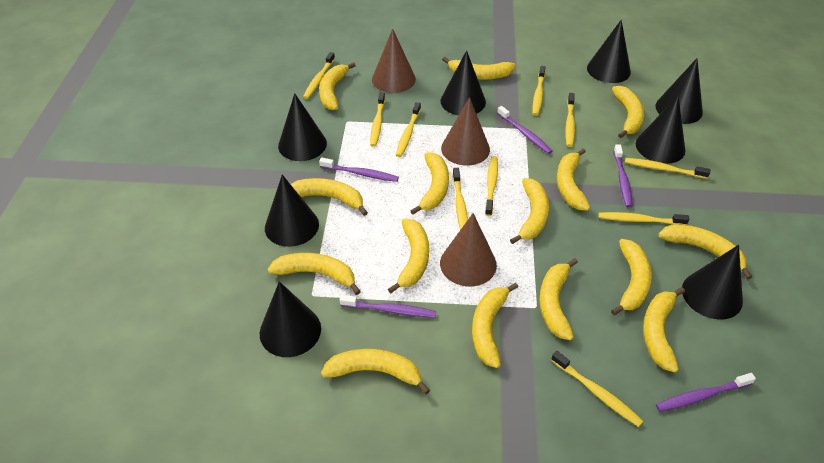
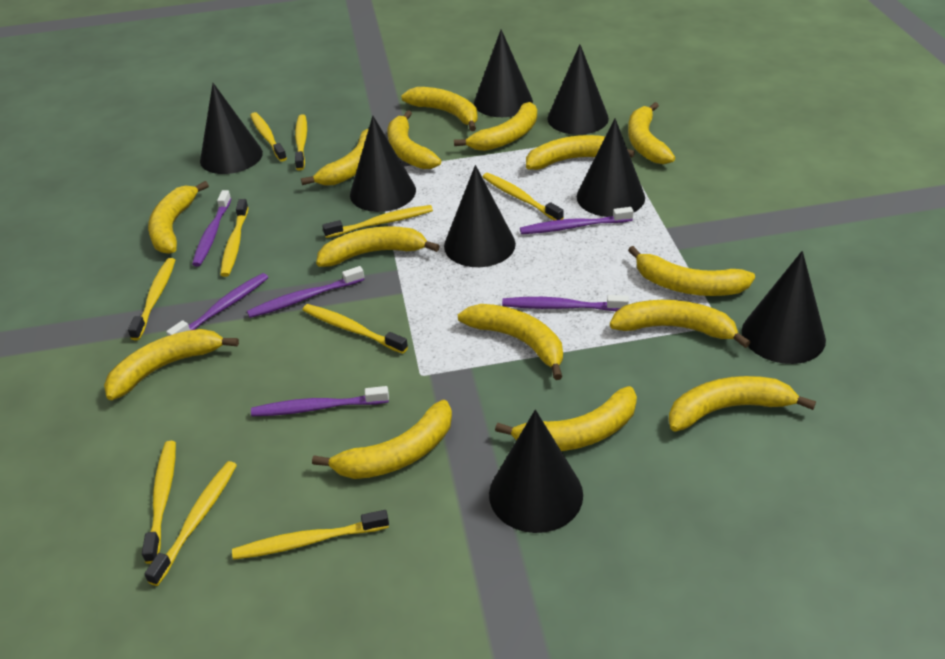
brown cone: [372,29,416,93] [440,213,497,287] [441,97,490,166] = 3 -> none = 0
purple toothbrush: [319,158,399,182] [340,295,436,318] [497,106,552,154] [614,144,633,208] [656,373,756,412] = 5 -> [166,273,268,336] [192,190,231,266] [247,266,365,318] [251,386,389,416] [502,295,629,311] [520,207,634,234] = 6

